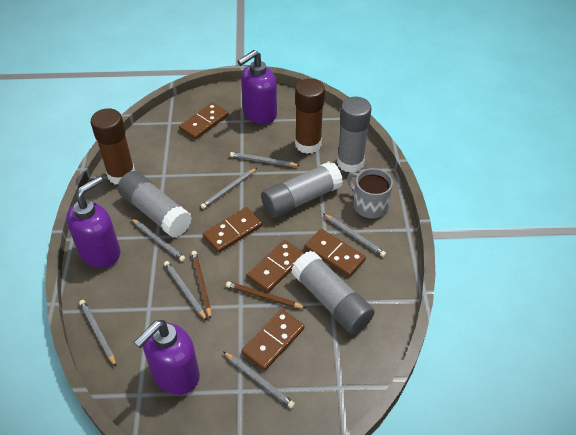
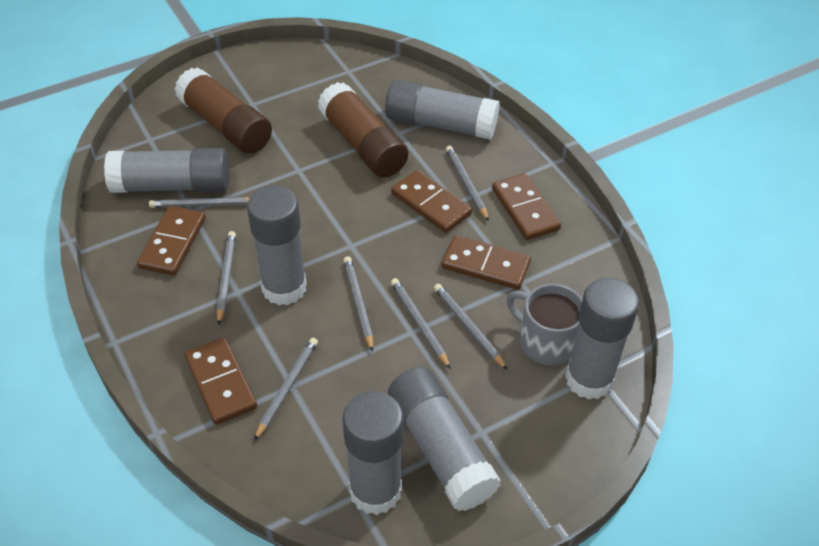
brown pencil: [191,251,211,319] [226,281,305,309] = 2 -> none = 0
grey glue stick: [118,171,192,237] [261,161,343,218] [291,251,375,334] [337,97,372,173] = 4 -> [104,148,229,193] [247,185,307,305] [343,391,404,515] [385,79,500,139] [388,367,501,511] [565,278,639,400] = 6
purple soap dispenser: [66,176,120,268] [134,320,200,395] [237,50,277,124] = 3 -> none = 0

